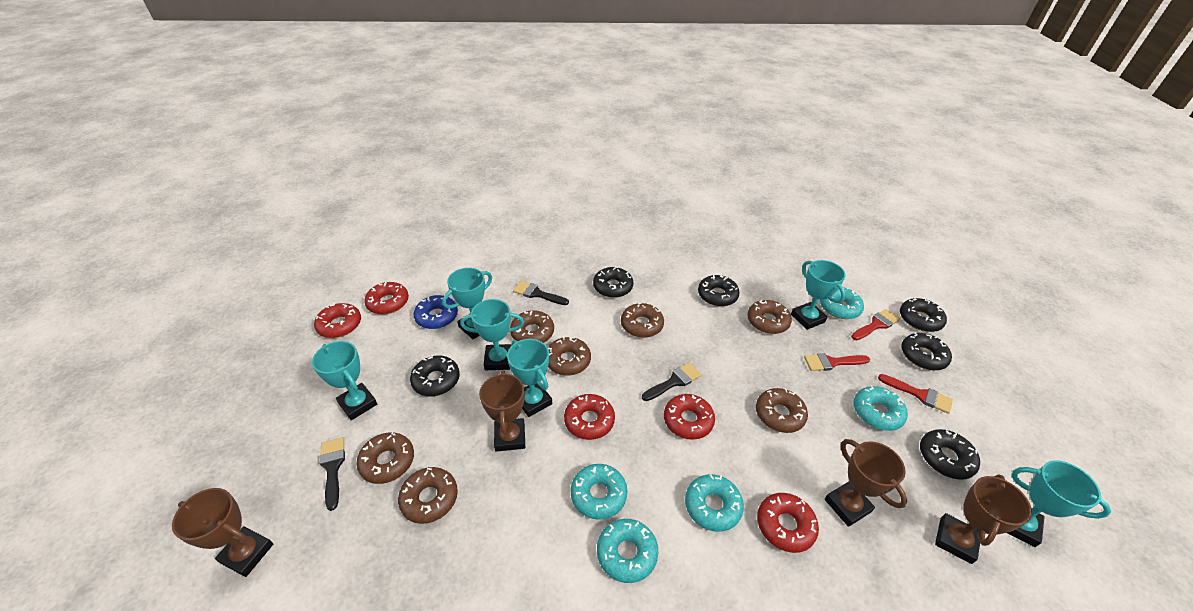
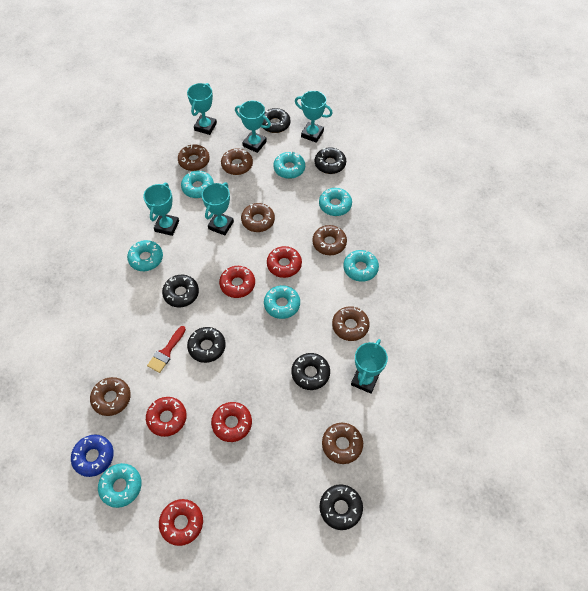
black brush: [319,437,345,511] [513,281,569,305] [642,363,702,401] = 3 -> none = 0
brown trophy: [172,488,273,577] [479,371,525,452] [825,439,907,527] [935,474,1032,564] = 4 -> none = 0
red brush: [804,353,870,371] [851,309,900,340] [878,374,953,414] = 3 -> [147,326,186,373] = 1
turquoise donut: [571,464,628,520] [597,519,658,583] [685,474,744,532] [820,287,864,319] [853,386,908,431] = 5 -> [98,463,141,508] [127,240,163,271] [181,170,214,198] [264,285,300,319] [273,152,305,179] [319,188,352,216] [343,250,379,282] = 7

